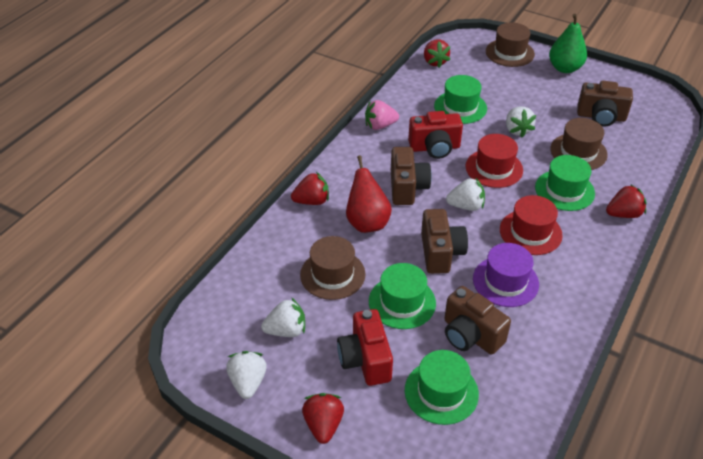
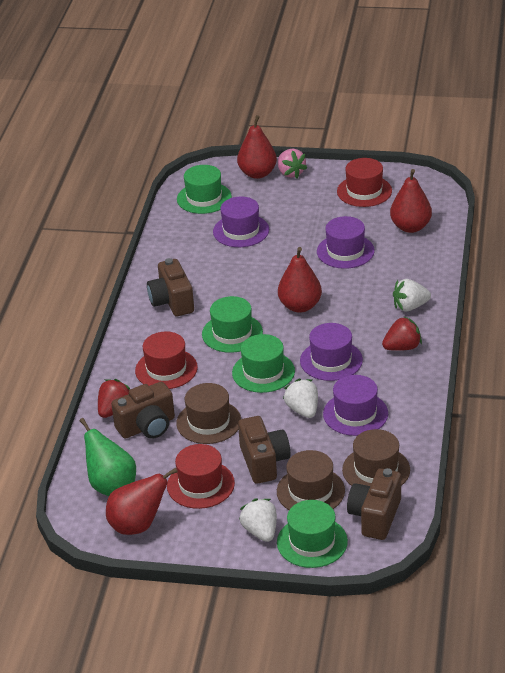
purple hat: [473,243,539,307] = 1 -> [213,197,269,247] [300,323,363,381] [317,216,375,269] [323,375,388,436] = 4
red camera: [337,309,393,386] [408,111,463,159] = 2 -> none = 0
red hat: [466,134,523,188] [500,195,563,255] = 2 -> [135,331,198,389] [167,444,235,509] [337,158,392,207] = 3
red pear: [346,155,392,233] = 1 -> [106,468,178,535] [237,115,277,179] [278,247,322,313] [390,169,432,233] = 4
red strawberry: [291,172,329,205] [302,393,344,444] [424,40,450,68] [606,184,647,218] = 4 -> [98,379,130,418] [382,316,422,351] = 2
white strawberry: [226,351,267,399] [261,297,305,337] [446,177,485,211] [506,107,536,137] = 4 -> [239,499,277,542] [283,379,318,418] [393,279,431,312] = 3

